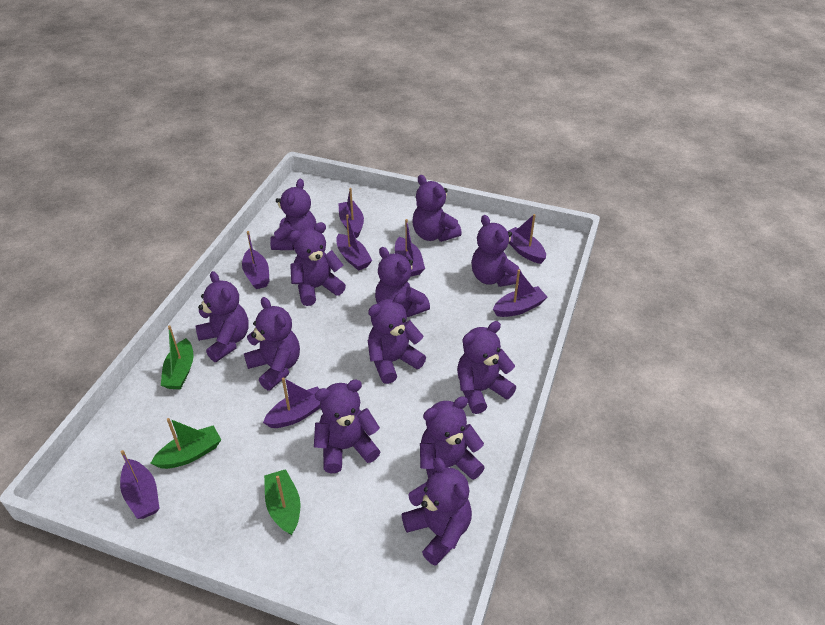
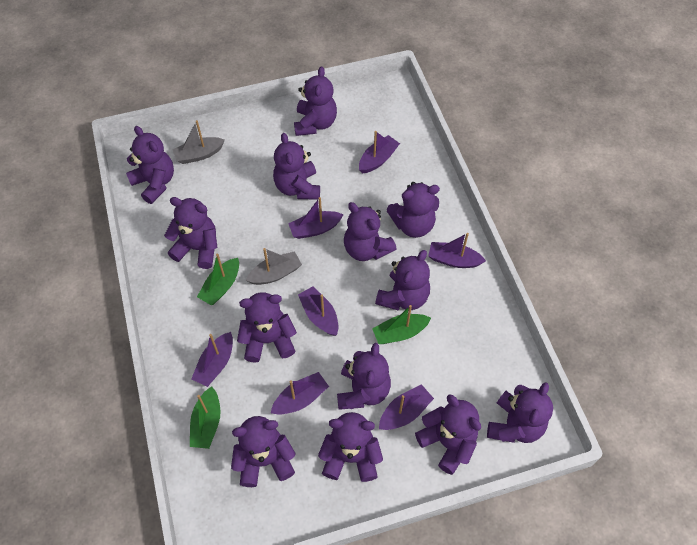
grey boat: none = 0 -> [172,120,225,164] [246,248,302,285] = 2
purple boat: [120,450,160,519] [242,231,270,289] [263,377,321,428] [336,214,373,271] [338,188,364,238] [395,219,425,277] [493,269,548,317] [507,214,546,264] = 8 -> [192,332,233,387] [271,372,329,415] [288,197,343,239] [298,286,339,336] [359,131,400,173] [379,384,434,430] [428,233,486,268] = 7
purple teddy bear: [195,271,249,362] [244,297,300,390] [270,179,317,250] [289,222,346,306] [314,379,380,473] [368,293,426,384] [375,247,430,317] [402,457,472,566] [412,175,462,242] [420,396,485,480] [457,321,516,414] [471,215,522,287] = 12 -> [126,126,174,204] [164,197,218,269] [231,416,296,487] [237,292,297,363] [273,133,320,200] [294,67,337,136] [318,412,383,482] [337,343,391,410] [344,202,396,261] [375,250,430,311] [387,182,440,238] [415,394,481,475] [487,382,553,443] = 13

